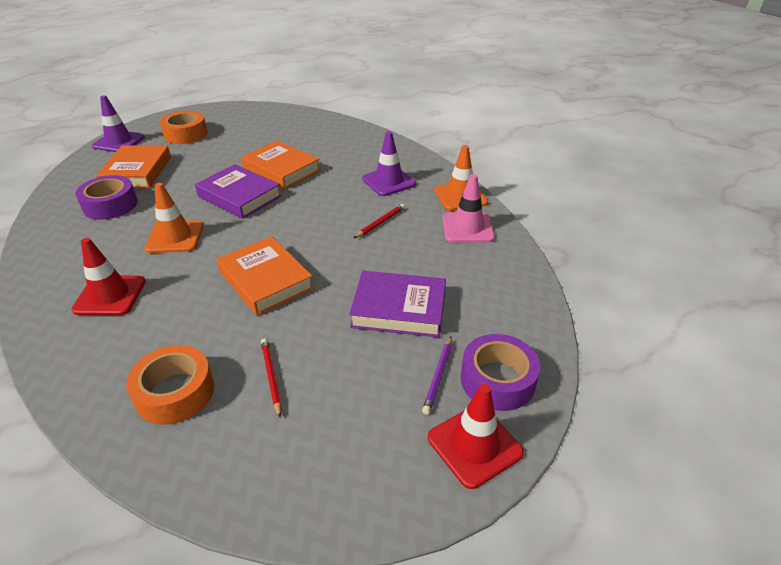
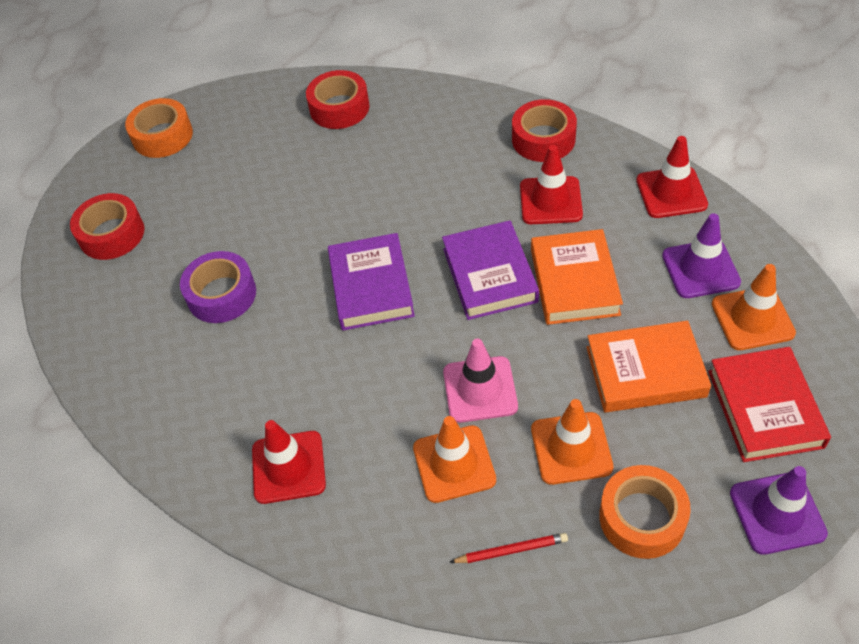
orange book: [96,145,171,188] [216,237,314,315] [241,140,320,189] = 3 -> [531,229,623,325] [586,321,711,412] = 2
orange traffic cone: [144,183,204,253] [434,145,488,211] = 2 -> [413,416,496,503] [531,399,613,485] [712,264,796,350] = 3
purple pencil: [422,337,452,415] = 1 -> none = 0
purple tape: [75,175,138,220] [461,334,540,411] = 2 -> [180,251,256,323] = 1
red book: none = 0 -> [708,347,831,462] = 1
red pencil: [261,338,282,417] [354,204,405,238] = 2 -> [450,533,568,563] = 1
red tape: none = 0 -> [70,193,145,260] [306,70,370,129] [512,99,577,162] = 3
red traffic cone: [71,238,146,316] [428,384,524,489] = 2 -> [252,420,326,504] [520,145,583,224] [636,136,708,218] = 3

